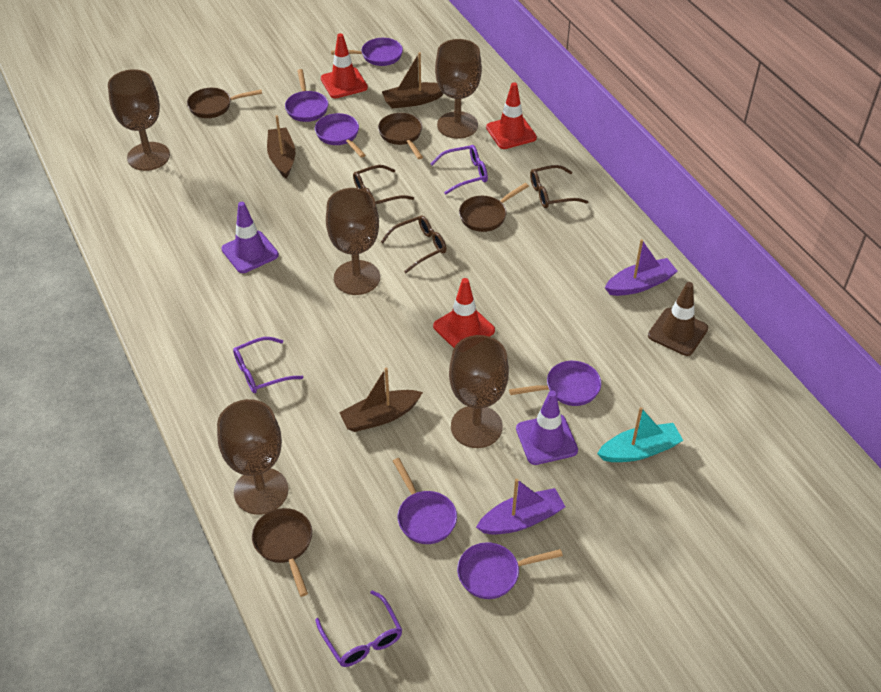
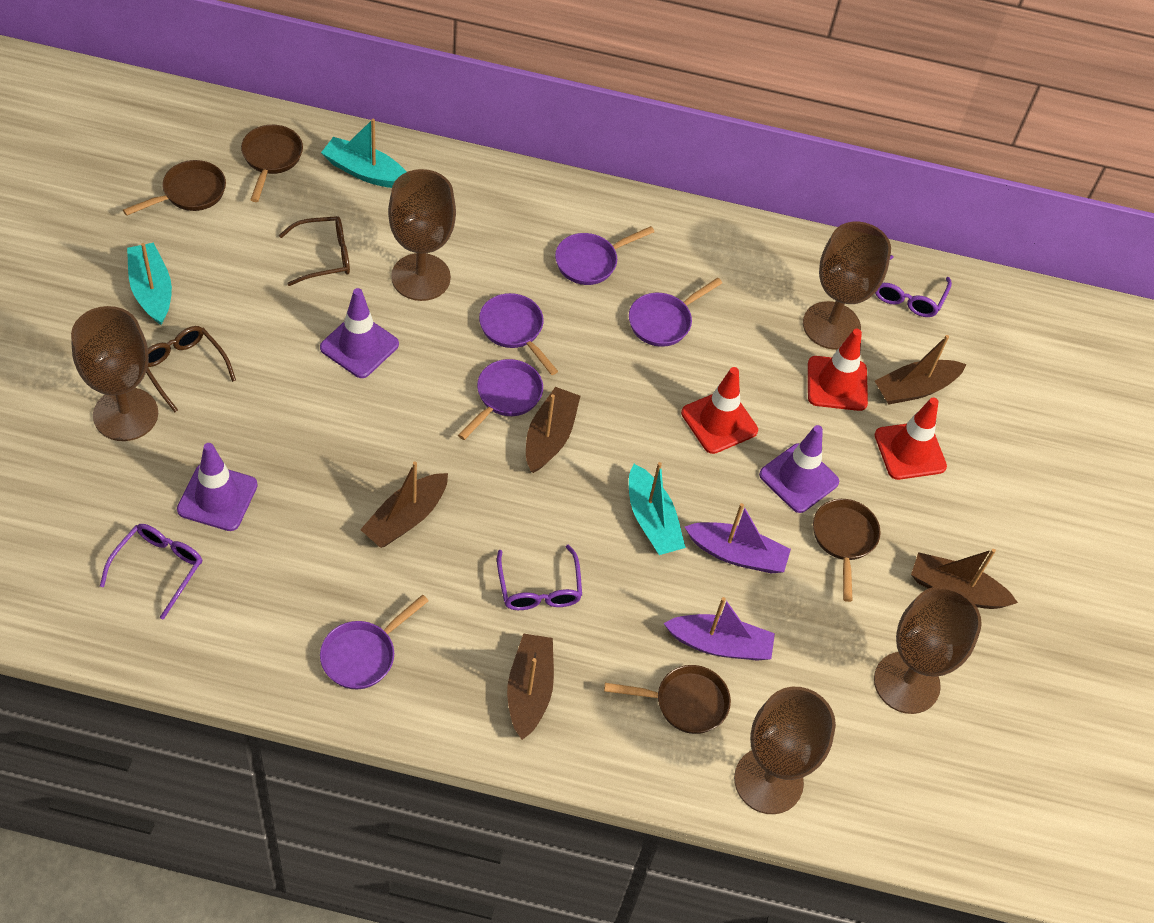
brown boat: [267,115,295,178] [339,367,423,432] [382,52,443,109] = 3 -> [360,462,448,548] [507,634,554,740] [526,387,580,473] [875,335,966,405] [911,549,1018,609] = 5
brown glasses: [353,165,414,204] [381,215,446,273] [530,165,588,208] = 3 -> [146,326,236,412] [279,216,350,286] = 2
brown traffic cone: [648,282,708,356] = 1 -> none = 0
purple pan: [285,69,328,122] [315,113,365,158] [331,38,403,66] [393,458,457,544] [457,542,563,599] [509,361,601,406] = 6 -> [320,595,429,689] [458,359,543,440] [479,293,558,375] [555,226,654,285] [629,278,722,347] = 5
purple traffic cone: [221,202,279,273] [516,391,578,465] = 2 -> [177,443,258,531] [320,288,399,378] [759,425,839,513] = 3
turquoise boat: [597,407,683,462] = 1 -> [127,243,172,325] [321,119,407,188] [629,462,686,555] = 3

